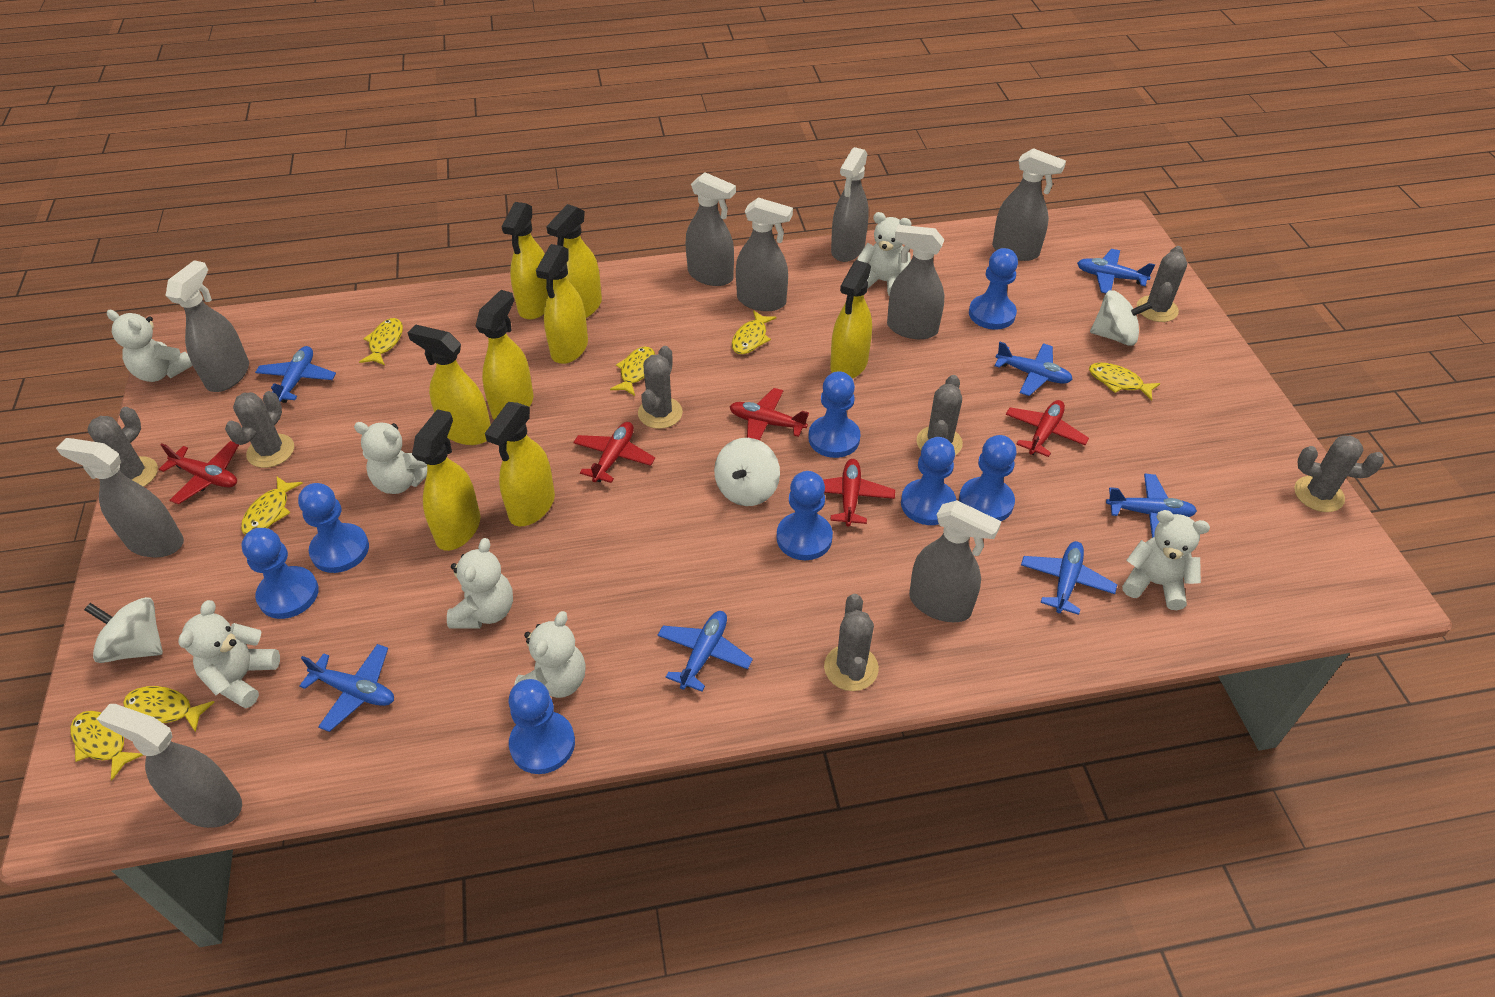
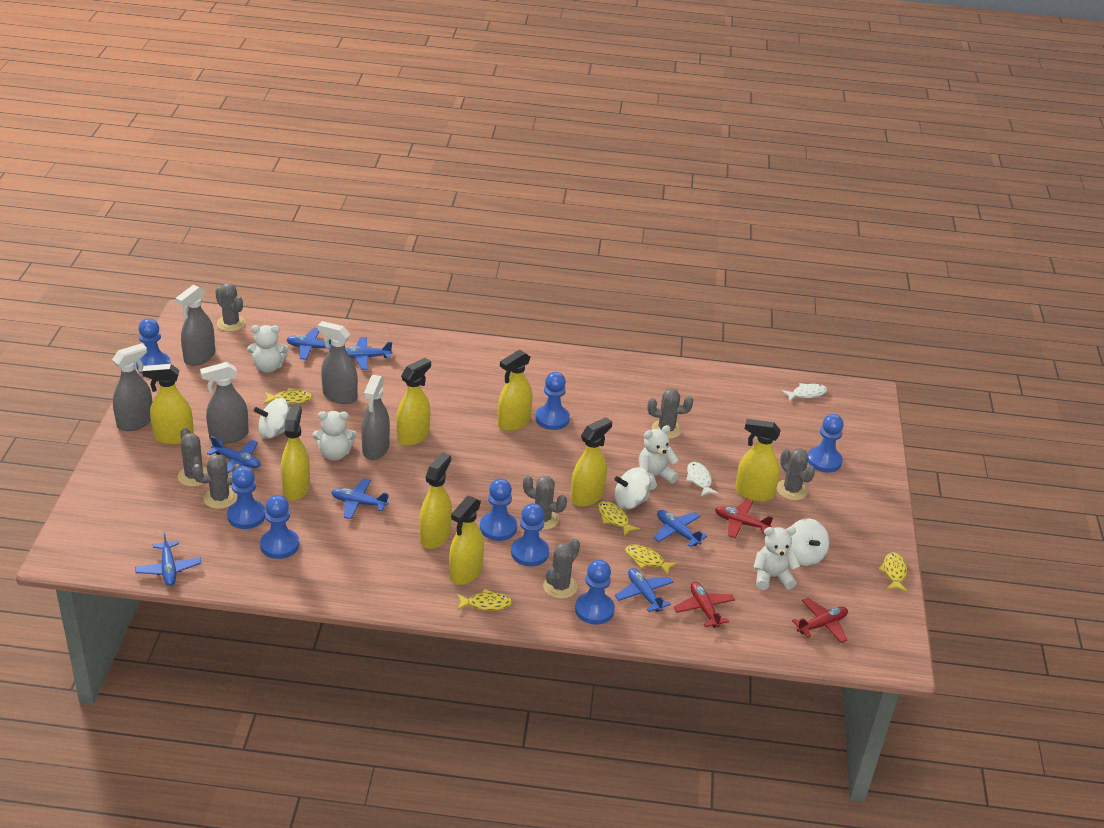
grey spray bottle: [56,438,184,557] [97,704,242,828] [166,260,249,392] [686,172,736,286] [736,198,793,311] [831,147,869,262] [887,225,945,339] [909,500,1001,622] [992,148,1066,261] = 9 -> [112,343,152,431] [176,284,215,366] [200,362,249,444] [317,321,358,404] [361,375,390,460] = 5
red plane: [159,441,239,504] [573,422,655,483] [729,388,809,441] [823,459,895,527] [1006,400,1089,457] = 5 -> [674,582,735,628] [715,499,773,538] [792,598,848,643] = 3
white fish: none = 0 -> [686,462,719,496] [782,383,827,401] = 2
white teddy bear: [107,310,193,382] [178,600,280,708] [354,422,427,494] [447,538,513,628] [514,611,585,698] [857,212,911,295] [1122,510,1210,610] = 7 -> [247,325,289,373] [313,411,357,461] [639,425,679,490] [753,527,800,590] = 4
yellow fish: [70,711,143,780] [123,686,214,732] [241,477,303,535] [359,318,403,365] [610,347,655,396] [732,310,777,354] [1089,363,1161,401] = 7 -> [264,388,313,404] [457,589,512,611] [598,501,640,536] [625,544,677,576] [878,552,907,592] = 5

